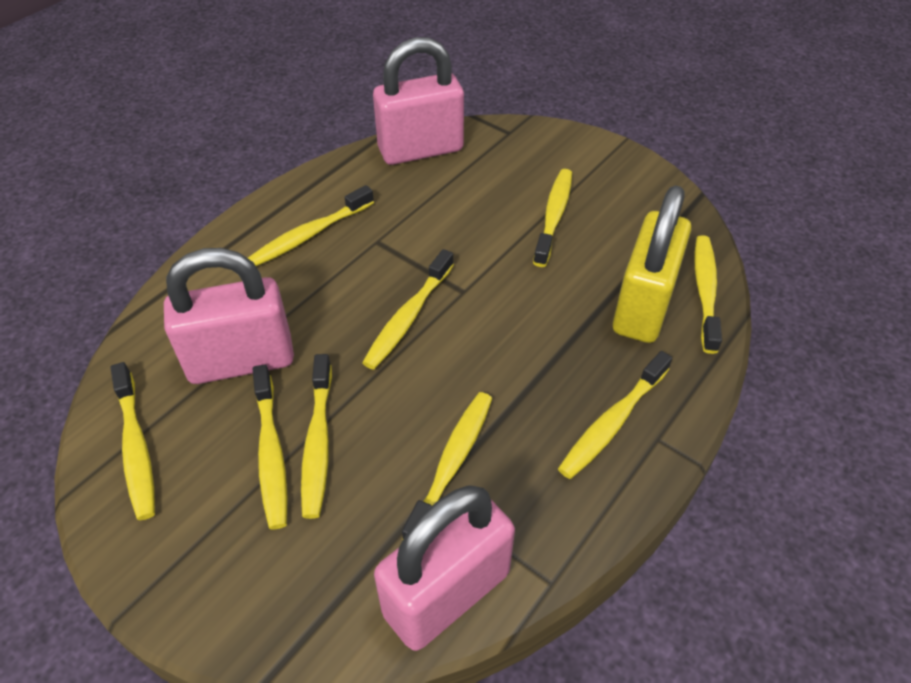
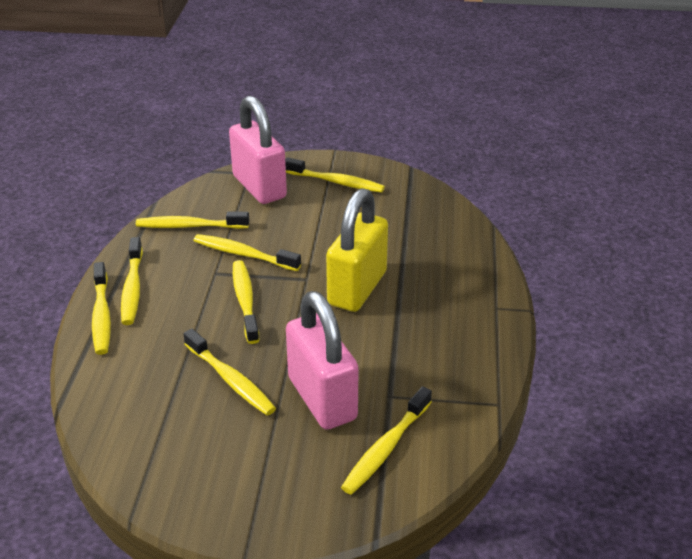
pink padlock: [164,248,294,384] [373,37,464,165] [374,485,515,651] = 3 -> [229,95,287,204] [286,291,359,430] = 2
yellow toothbrush: [110,362,155,520] [248,185,374,266] [253,364,288,529] [301,354,332,519] [362,249,454,369] [402,392,492,540] [533,169,572,267] [558,351,672,479] [695,235,722,354] = 9 -> [92,262,111,355] [121,237,143,325] [136,211,249,229] [183,329,276,415] [194,234,301,271] [233,260,259,344] [285,157,385,193] [341,386,432,495] = 8

